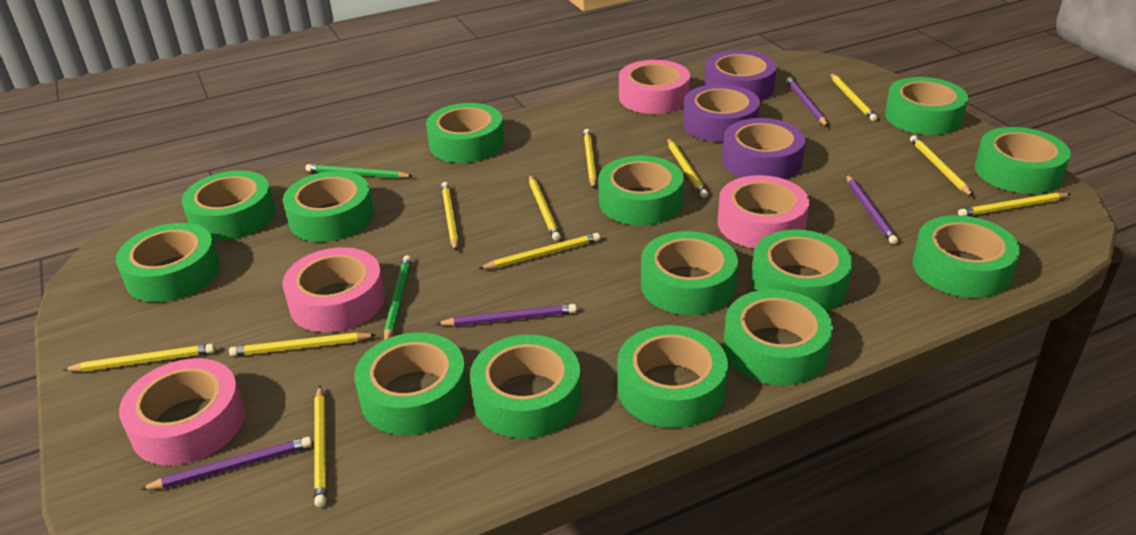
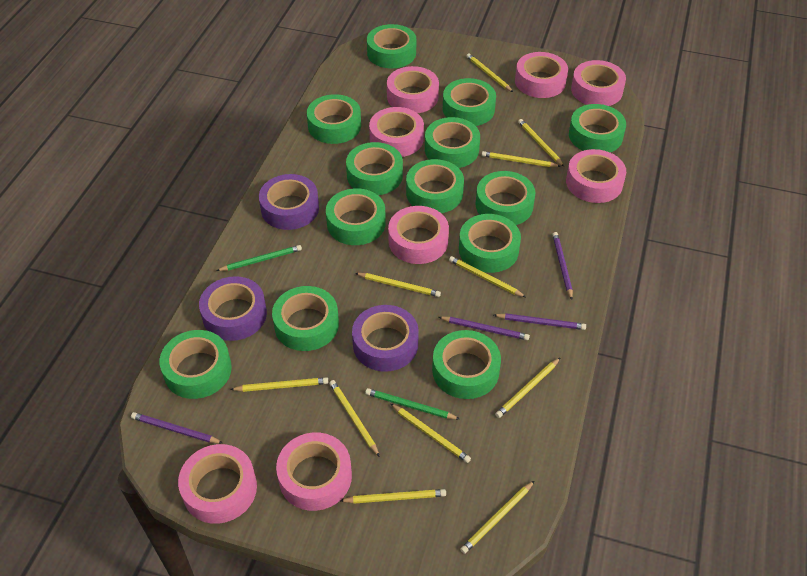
green tape: [116,223,220,302] [182,170,275,241] [283,171,374,242] [355,332,468,435] [426,103,504,163] [470,335,581,439] [599,155,684,225] [617,325,728,428] [641,231,738,315] [723,289,833,385] [751,230,853,311] [885,77,968,135] [912,215,1020,298] [975,127,1071,194] = 14 -> [159,330,232,399] [272,286,339,351] [307,94,361,144] [326,188,386,245] [346,142,403,195] [367,24,416,68] [406,159,464,213] [425,117,480,168] [432,330,501,399] [443,78,496,126] [459,214,521,273] [476,171,535,225] [569,104,626,152] = 13
pink tape: [119,358,245,465] [282,247,385,333] [619,60,690,114] [717,175,809,249] = 4 -> [178,444,257,524] [276,432,352,511] [369,107,424,157] [387,66,439,113] [388,206,449,264] [515,52,568,98] [566,149,626,203] [571,60,626,106] = 8

